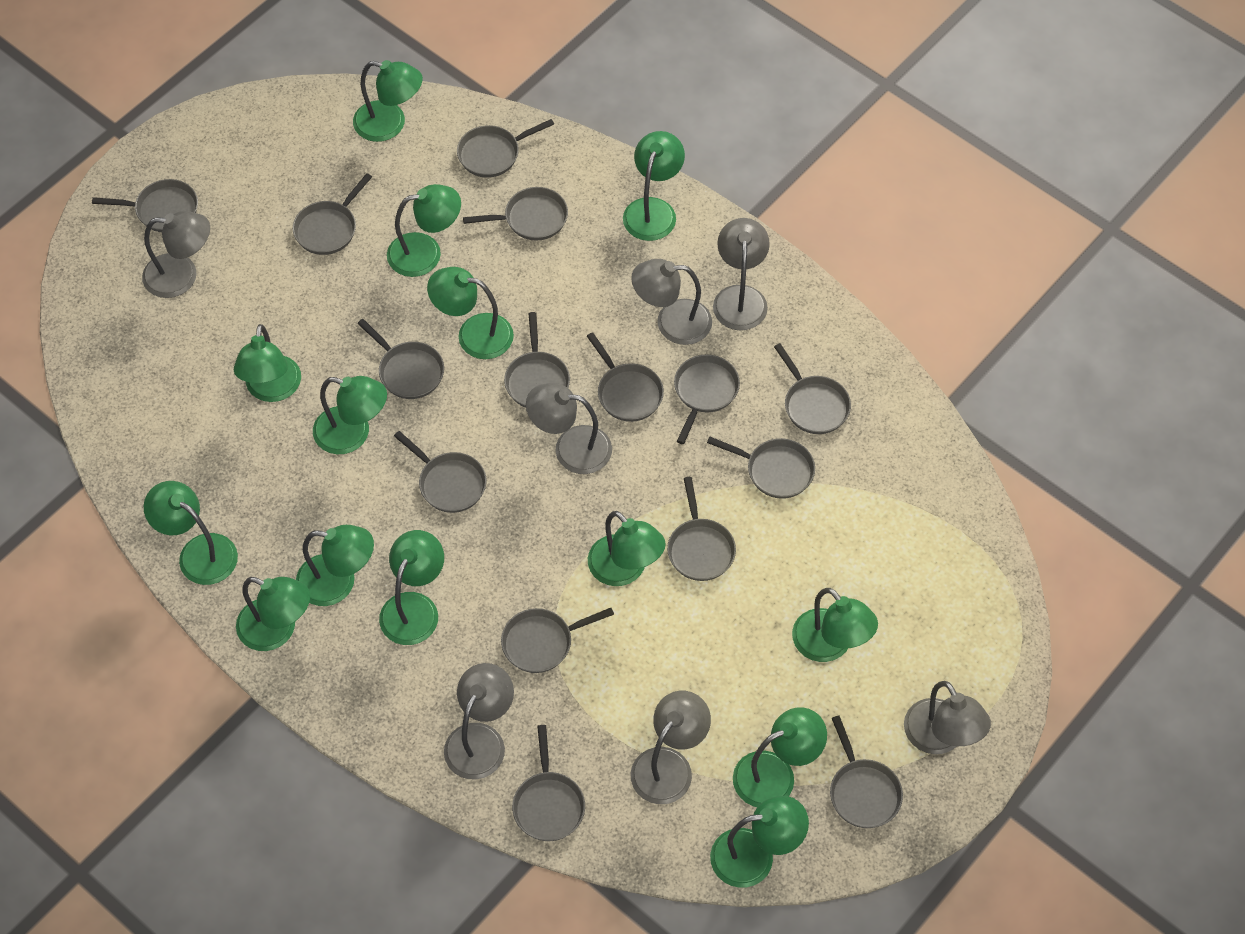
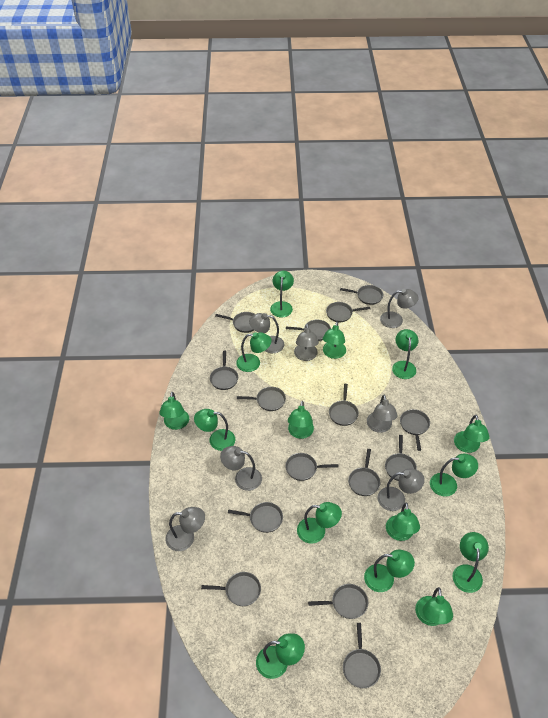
green lamp: [144,481,238,585] [234,324,301,402] [236,577,310,651] [296,525,374,606] [313,376,387,454] [353,60,423,142] [379,530,444,645] [387,184,461,277] [427,267,514,359] [588,511,666,586] [623,131,685,241] [710,796,809,888] [733,707,827,807] [792,588,878,662] = 14 -> [159,392,189,430] [194,409,235,451] [236,332,272,372] [256,633,305,679] [270,271,294,317] [288,401,314,439] [297,502,342,544] [323,322,346,359] [364,550,415,592] [386,503,420,541] [392,329,419,379] [415,587,453,626] [430,454,478,497] [453,532,489,593] [454,415,490,453] = 15

